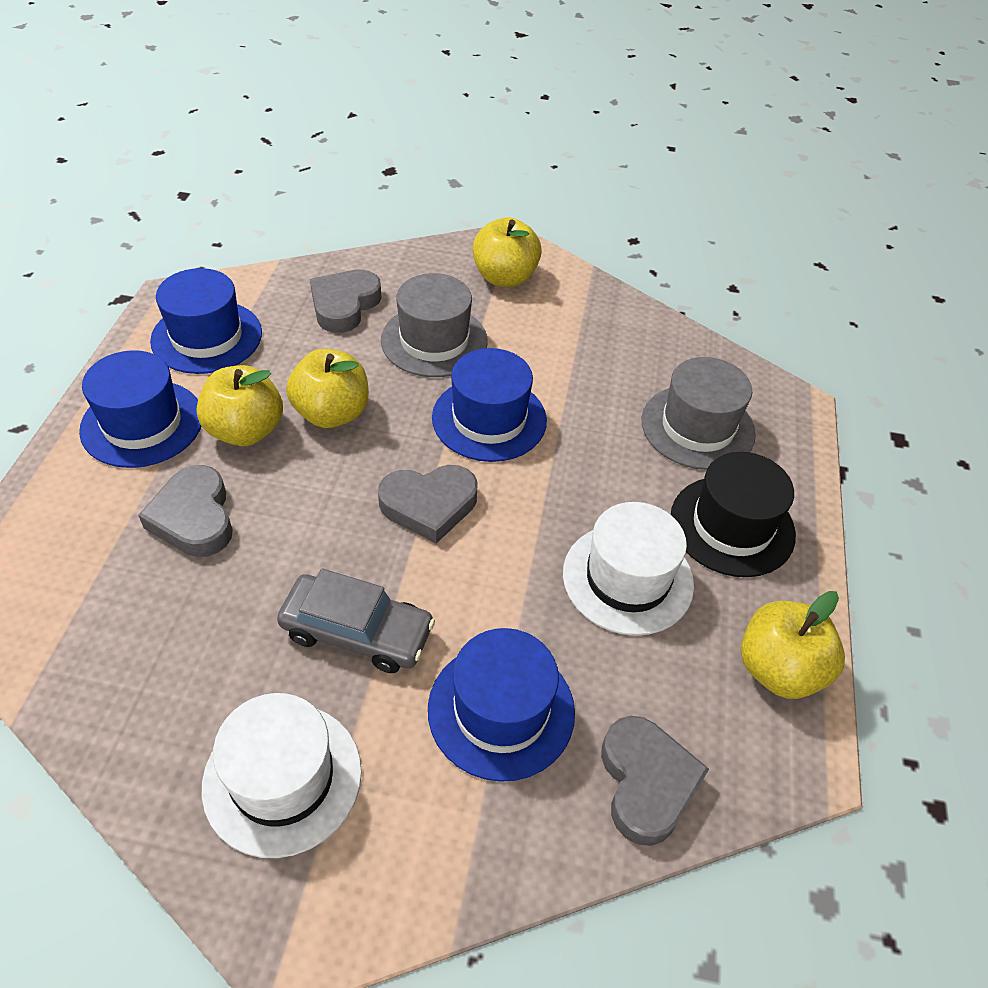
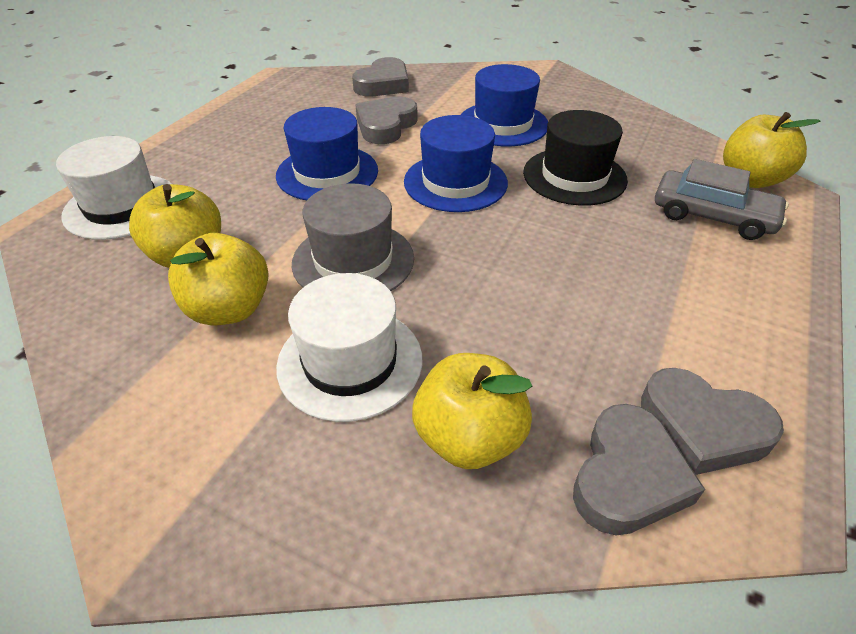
blue hat: [79,350,201,468] [150,268,262,374] [428,628,575,782] [432,348,547,462] = 4 -> [276,107,378,200] [404,115,508,212] [461,64,548,146] = 3
grey hat: [381,273,488,377] [641,357,756,470] = 2 -> [292,183,414,291] = 1

